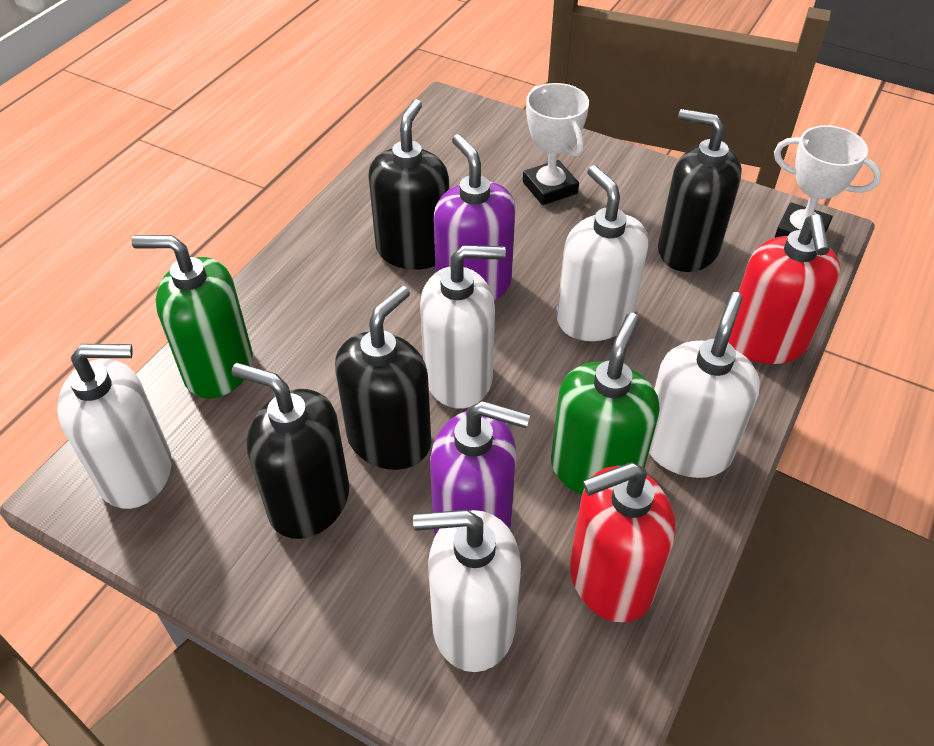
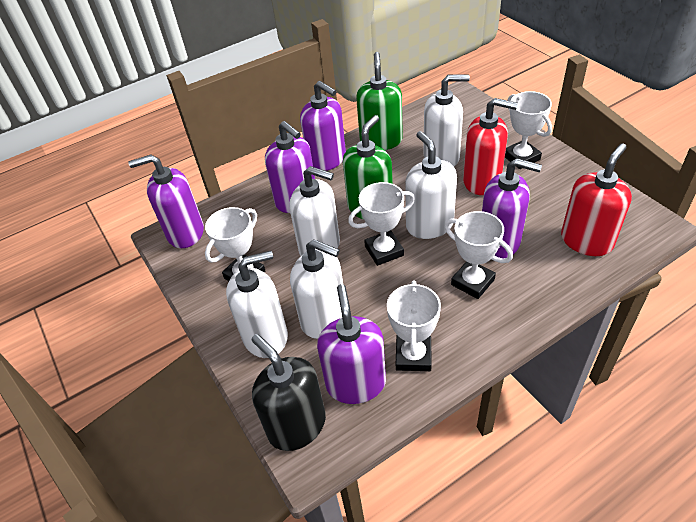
black soap dispenser: [232,363,349,539] [335,286,431,470] [368,99,449,270] [658,109,742,272] = 4 -> [252,334,326,451] = 1
purple soap dispenser: [430,401,530,535] [434,134,515,301] = 2 -> [128,154,204,248] [265,121,315,213] [300,81,346,171] [317,284,386,404] [482,158,542,258] = 5
white trophy: [523,83,589,205] [774,125,881,238] = 2 -> [205,207,265,281] [348,182,415,266] [387,281,441,371] [444,211,513,299] [505,91,552,169] = 5

